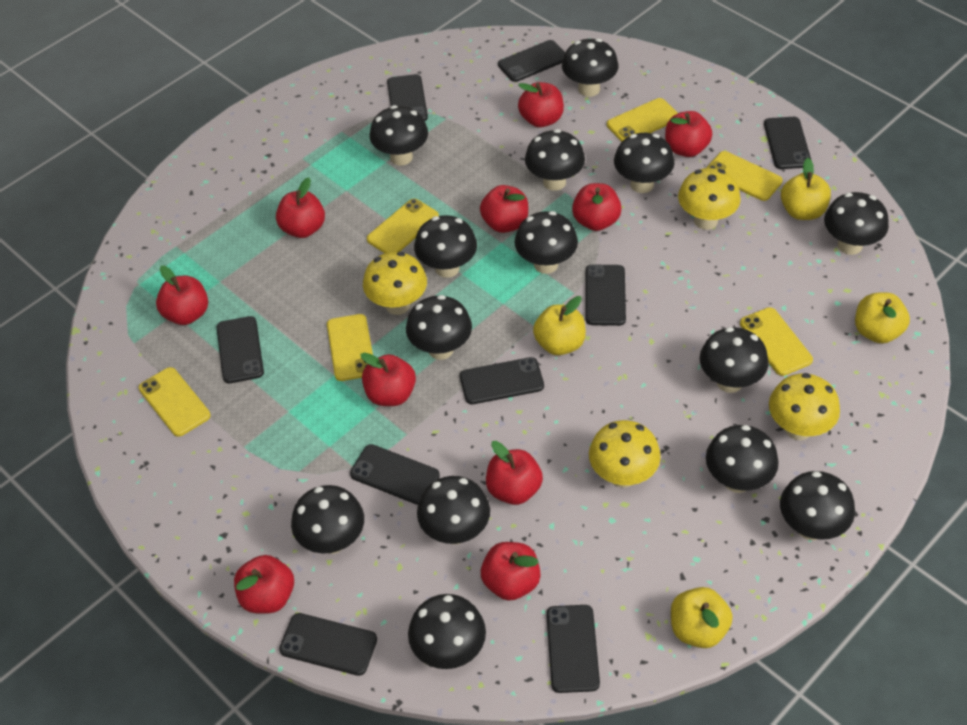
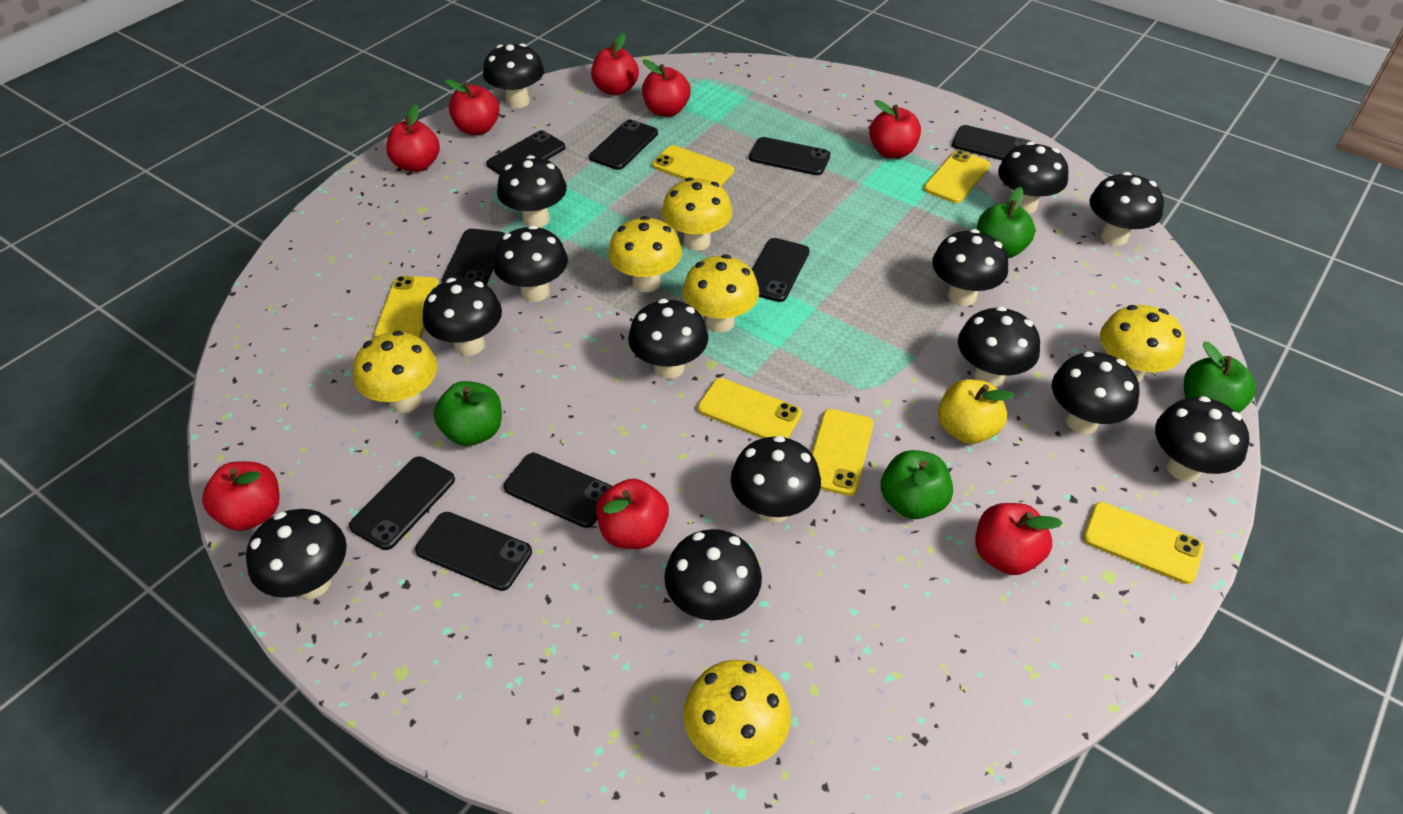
green apple: none = 0 -> [434,381,502,446] [881,450,953,519] [977,187,1035,258] [1184,342,1256,413] = 4
red apple: [156,266,208,325] [234,555,294,614] [276,177,325,238] [360,353,416,406] [480,185,528,233] [481,542,541,601] [486,441,543,505] [518,82,564,127] [572,183,622,231] [665,111,712,157] = 10 -> [202,461,280,531] [386,104,440,172] [445,79,499,135] [591,33,639,96] [596,479,669,549] [642,59,691,117] [869,100,921,159] [975,503,1063,575] = 8
yellow apple: [533,296,586,355] [671,587,733,648] [781,158,831,220] [855,292,910,344] = 4 -> [938,379,1014,444] = 1
yellow mushroom: [363,252,427,315] [589,420,661,488] [678,168,741,230] [769,373,840,440] = 4 -> [353,331,437,413] [608,216,682,292] [662,177,733,251] [683,254,759,332] [683,660,791,767] [1100,305,1185,382] = 6

